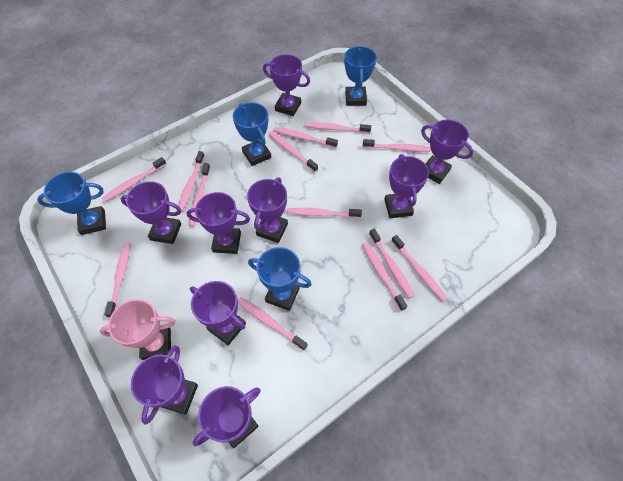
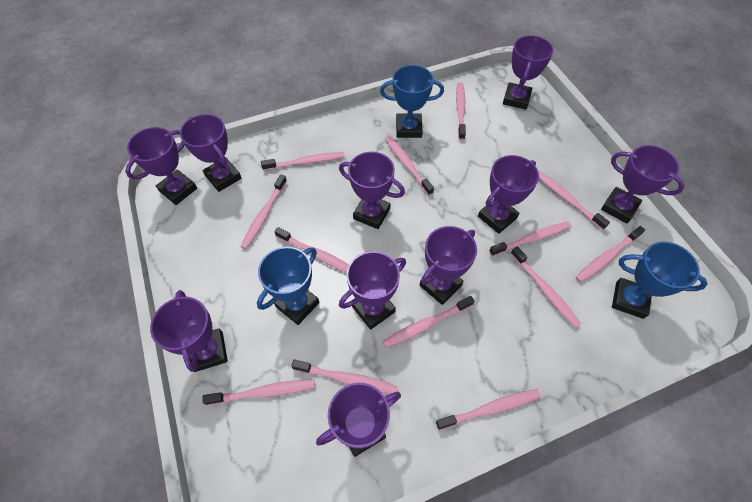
blue trophy: [37,172,106,235] [233,102,271,166] [248,247,312,311] [344,46,377,106] = 4 -> [257,247,319,325] [380,65,444,138] [612,242,708,319] = 3
pink trophy: [99,299,176,360] = 1 -> none = 0
purple trophy: [121,181,181,244] [131,346,198,425] [187,192,250,254] [190,281,246,345] [193,386,261,448] [247,178,288,243] [263,54,310,116] [384,154,429,218] [421,120,473,184] = 9 -> [125,127,197,205] [150,290,228,372] [180,114,242,192] [316,383,401,457] [339,152,405,229] [339,251,406,330] [420,226,477,305] [478,155,539,234] [503,35,554,110] [601,145,684,223] = 10

